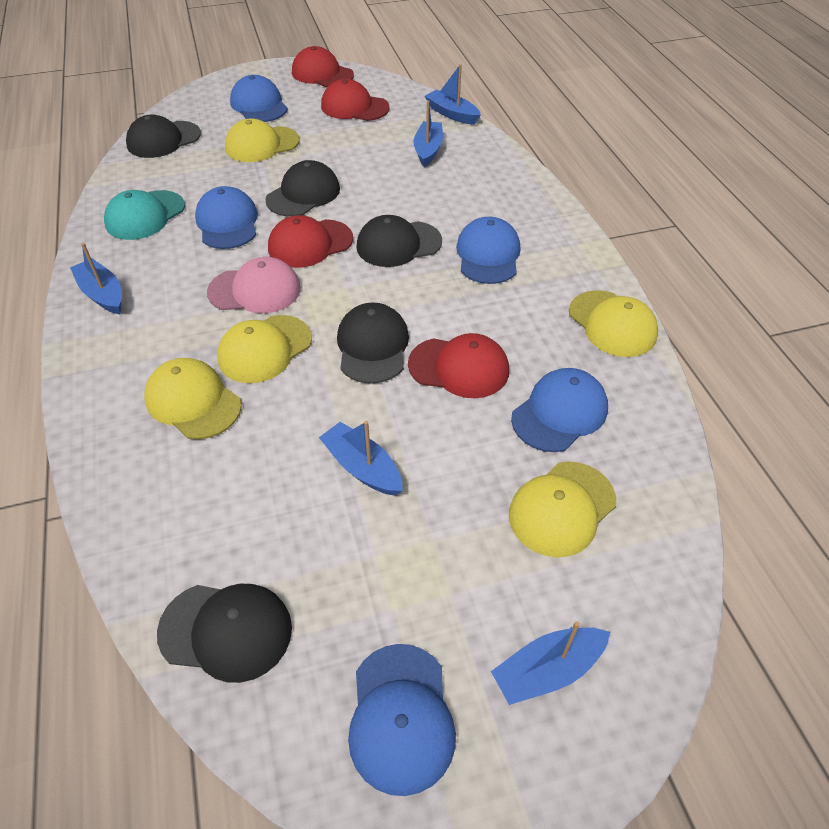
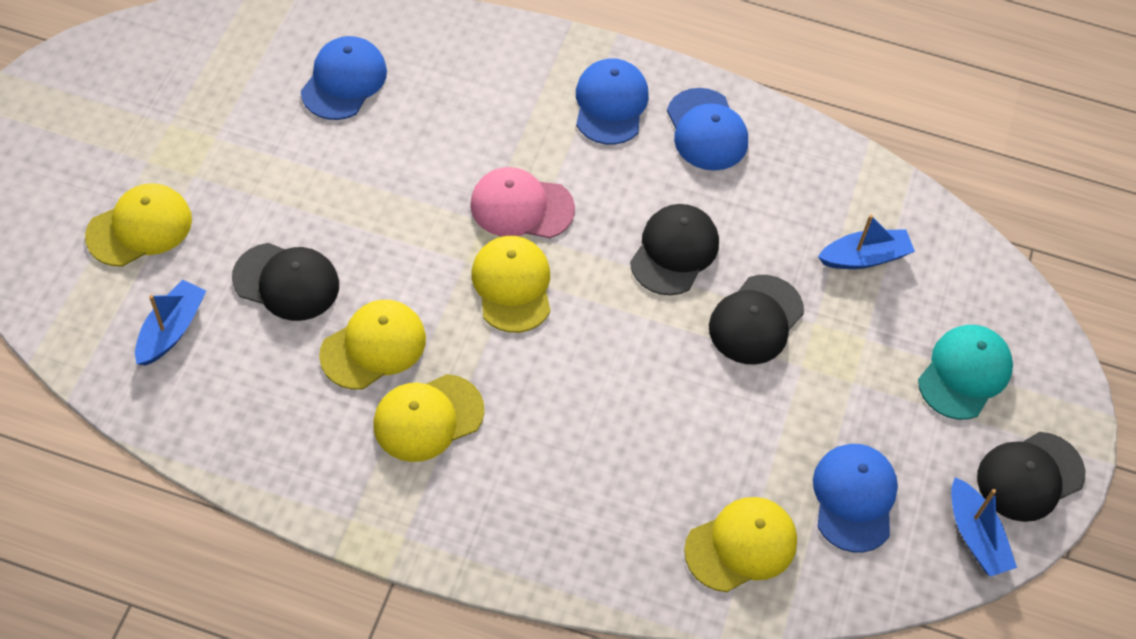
black cap: [126,115,201,158] [157,584,292,683] [265,160,340,217] [337,302,409,384] [356,215,442,267] = 5 -> [232,243,339,321] [630,204,719,295] [709,275,804,364] [977,432,1085,522] = 4
blue boat: [70,243,122,314] [319,421,403,496] [414,100,443,167] [425,64,481,125] [491,621,610,705] = 5 -> [135,280,206,366] [818,215,915,269] [951,477,1017,577] = 3
blue cap: [195,186,258,249] [230,75,288,122] [348,644,456,796] [456,217,520,284] [511,368,608,452] = 5 -> [301,36,387,120] [576,58,649,145] [667,88,748,171] [813,444,898,553] = 4
red cap: [268,215,353,268] [292,46,354,87] [321,79,390,121] [408,333,509,398] = 4 -> none = 0

